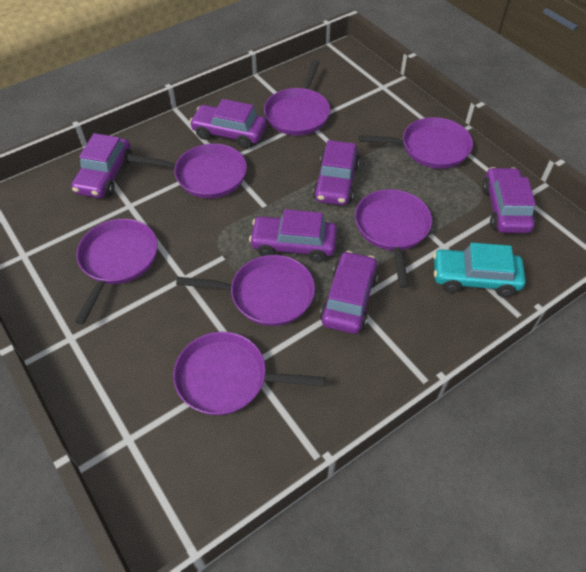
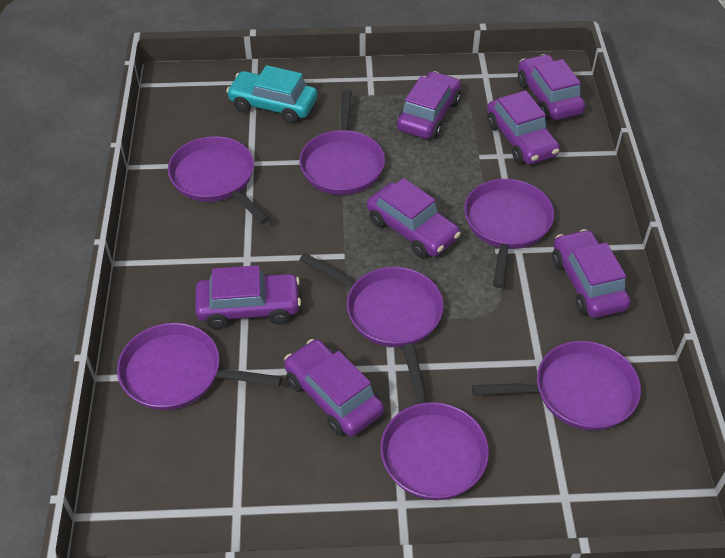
purple car: [71,133,132,198] [189,99,267,148] [249,209,337,262] [313,140,360,205] [320,251,379,334] [482,167,536,233] = 6 -> [195,265,301,329] [284,339,384,436] [367,178,461,258] [397,71,461,139] [487,90,560,164] [518,54,585,120] [552,229,631,318] = 7

